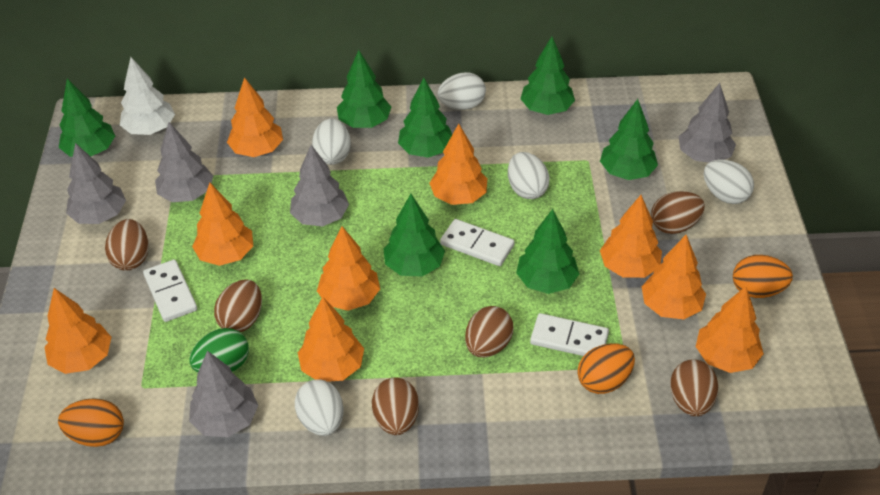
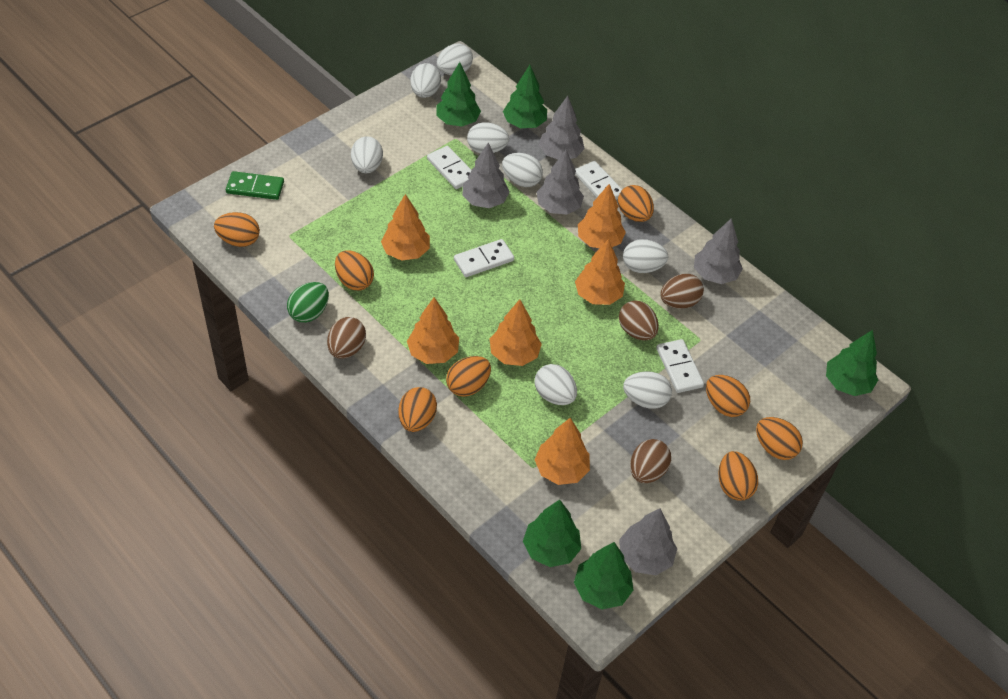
brown egg: [105,219,149,271] [214,279,262,332] [372,377,419,435] [465,306,514,358] [651,191,705,234] [670,360,718,416] = 6 -> [327,317,366,359] [619,300,659,340] [630,439,671,483] [660,274,704,309] = 4
green domino: none = 0 -> [226,171,284,200] = 1
green tree: [59,79,115,157] [337,50,391,128] [384,194,445,276] [398,78,452,158] [516,209,579,294] [520,37,575,115] [600,99,658,180] = 7 -> [436,62,481,126] [503,65,547,128] [523,500,581,567] [574,542,634,609] [826,330,878,396] = 5
orange egg: [58,398,124,447] [577,343,635,394] [733,255,793,298] = 3 -> [214,212,260,247] [335,250,374,291] [398,387,437,432] [446,356,491,397] [618,185,654,222] [706,375,750,417] [718,451,758,501] [756,417,803,460] = 8
orange tree: [44,288,111,374] [192,182,253,266] [227,77,283,157] [298,296,364,382] [317,226,380,311] [429,124,487,205] [600,195,662,278] [641,235,706,319] [696,286,764,373] = 9 -> [381,194,430,261] [407,297,459,364] [490,299,542,366] [534,418,590,485] [575,239,625,305] [578,184,626,248] = 6
white domino: [143,260,197,322] [440,219,515,266] [530,313,609,356] = 3 -> [427,146,471,189] [454,239,514,277] [575,161,623,200] [656,339,704,393] = 4
white egg: [295,380,344,436] [312,118,351,165] [438,72,486,110] [508,152,550,199] [704,159,754,204] = 5 -> [351,136,383,173] [410,63,441,98] [437,43,473,75] [467,122,509,153] [502,153,543,187] [535,364,577,405] [623,239,668,273] [623,371,672,409] = 8
white tree: [120,57,175,135] = 1 -> none = 0

